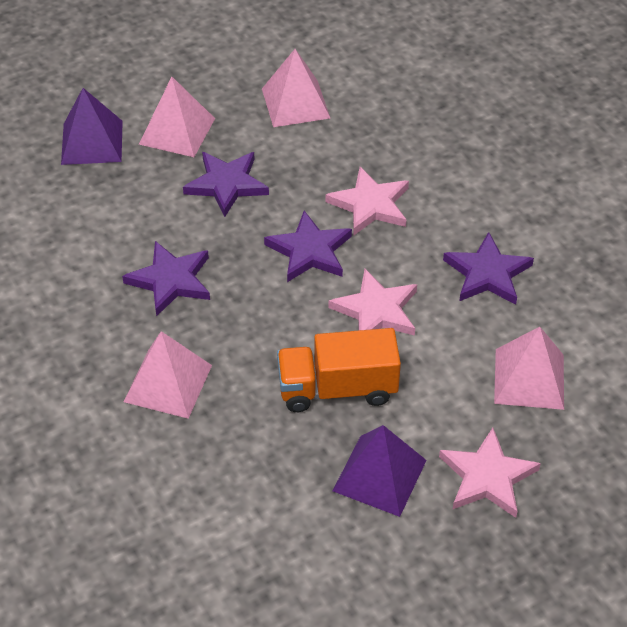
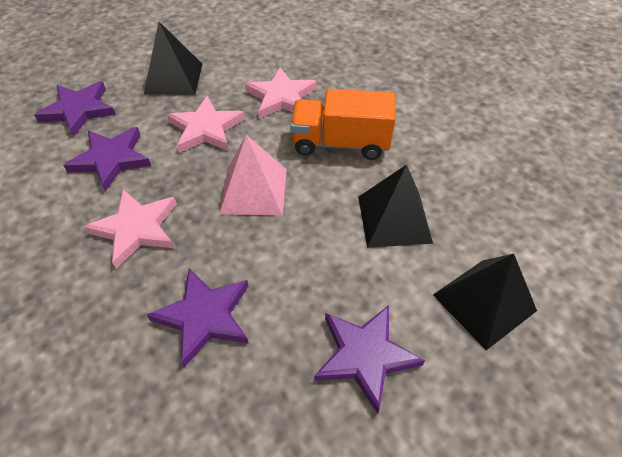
black pyramid: none = 0 -> [144,22,202,95] [358,164,433,248] [433,254,537,350] = 3
pink pyramid: [124,331,212,419] [139,77,215,157] [262,49,330,127] [494,327,564,410] = 4 -> [219,135,287,216] = 1
purple pyramid: [61,88,123,165] [333,425,427,517] = 2 -> none = 0

